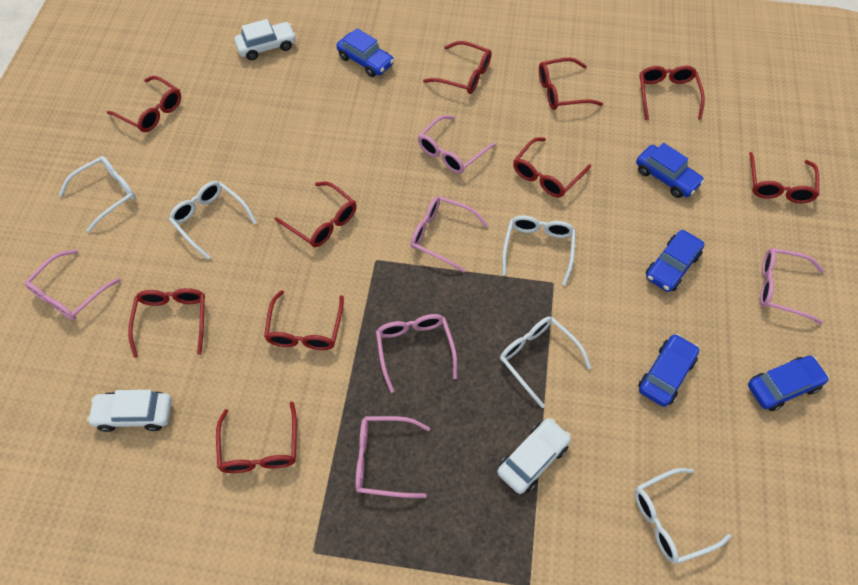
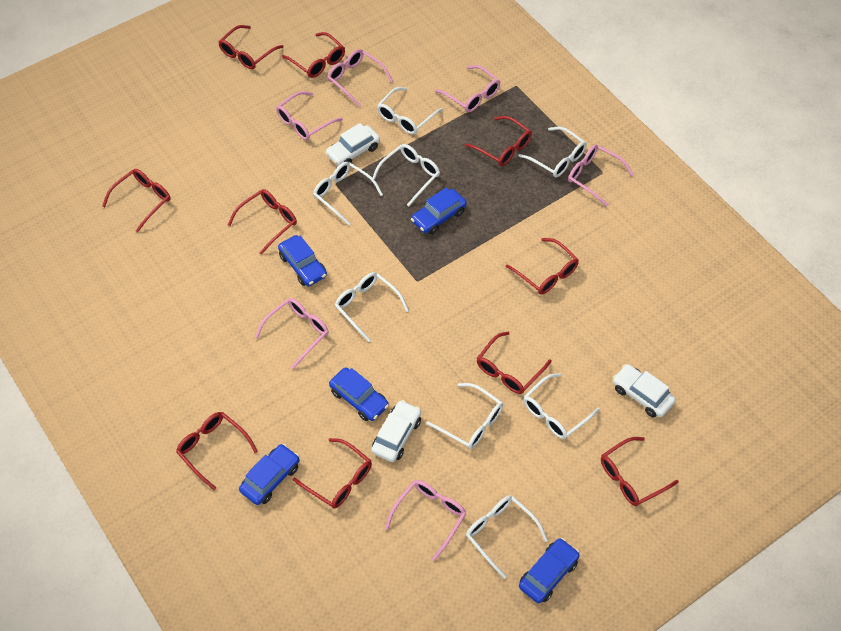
white glasses: [59,156,136,232] [169,181,257,260] [500,317,591,408] [502,215,576,286] [635,468,732,564] = 5 -> [313,162,383,225] [335,272,409,342] [372,144,440,206] [377,87,443,135] [427,383,503,449] [466,495,548,579] [519,127,587,177] [524,373,600,439] = 8

